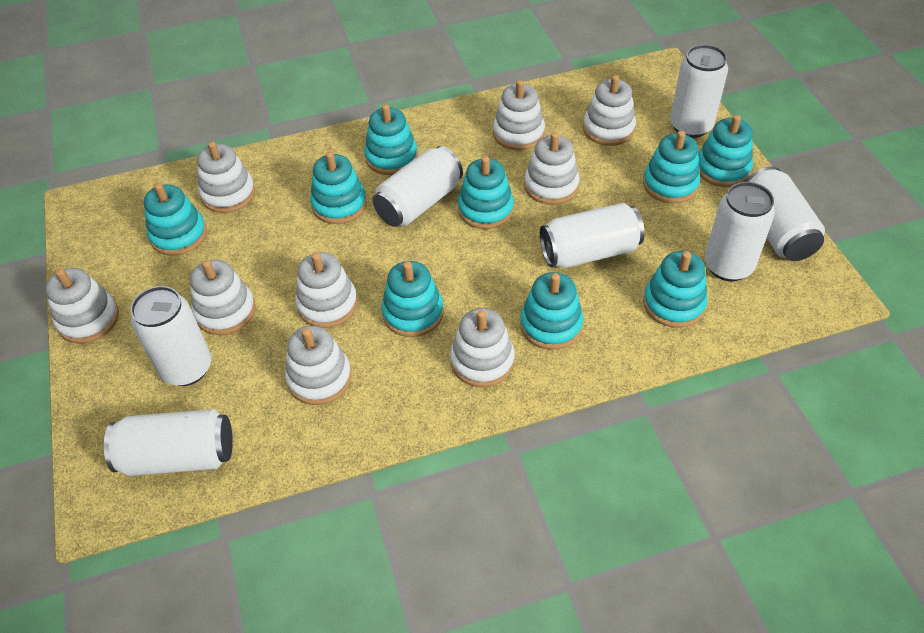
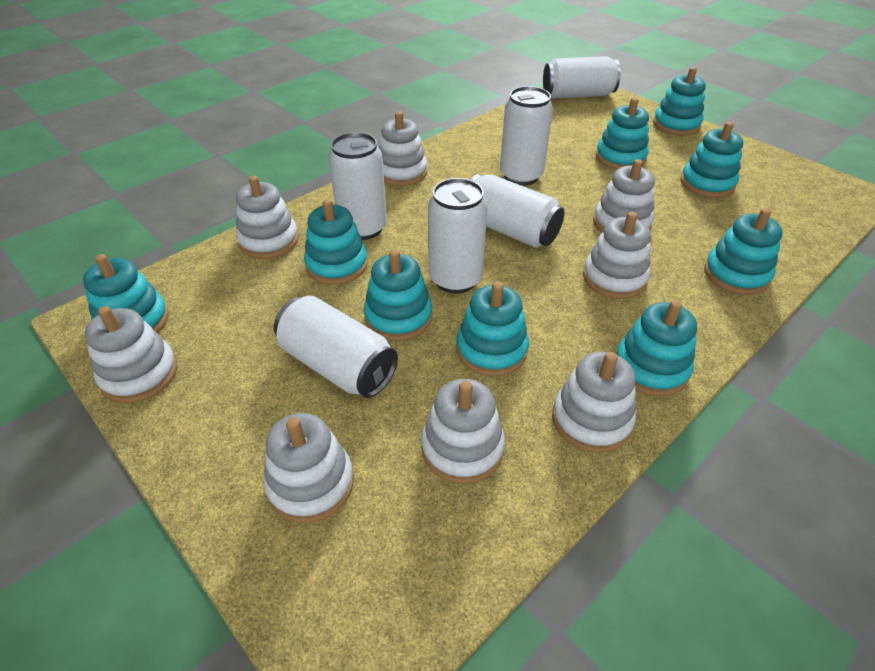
white can: [104,409,233,476] [130,286,211,386] [373,146,463,227] [540,203,645,268] [670,45,728,138] [705,182,775,281] [745,166,825,261] = 7 -> [274,296,398,398] [328,132,387,240] [428,178,488,293] [470,174,564,248] [500,86,553,186] [543,56,621,99] = 6
white stacking toy: [45,268,119,343] [190,260,255,335] [197,141,255,213] [285,326,352,405] [295,252,357,328] [450,308,515,387] [493,80,545,150] [524,132,580,205] [583,75,636,146] = 9 -> [85,306,177,403] [236,176,299,259] [264,413,354,523] [379,111,427,186] [421,379,505,484] [552,352,636,453] [583,212,651,299] [593,159,655,233] = 8

